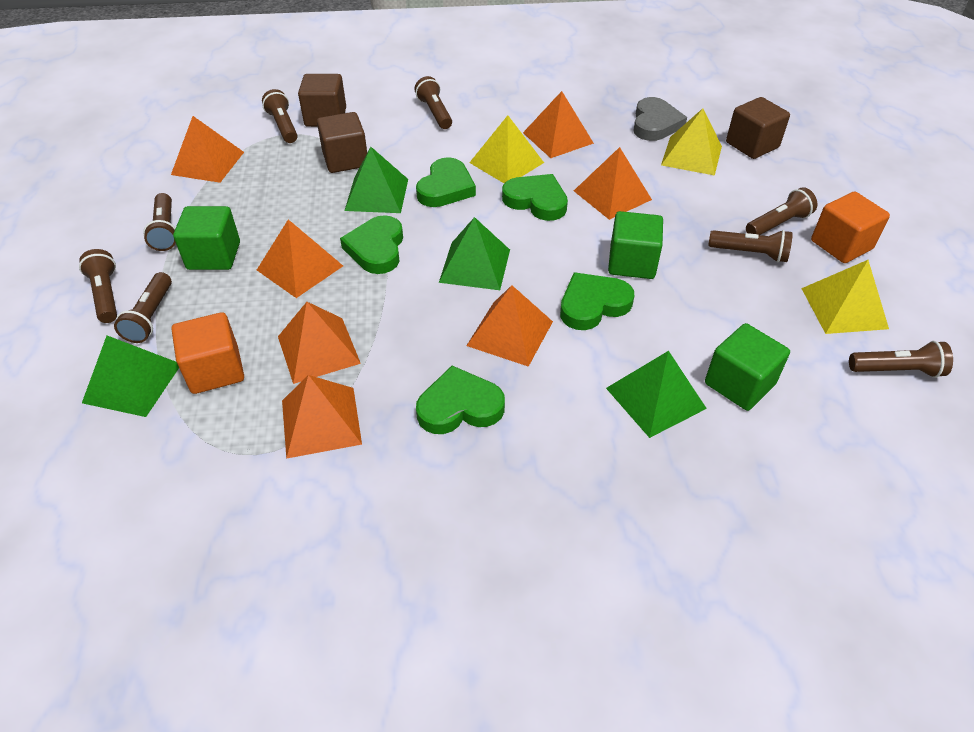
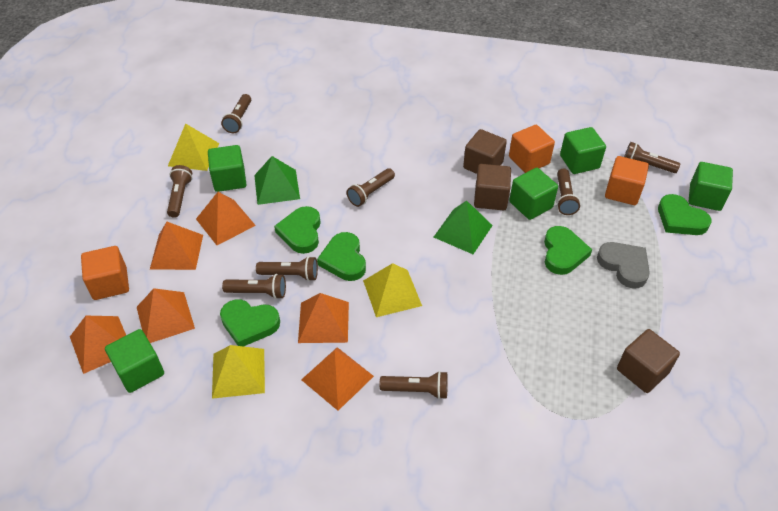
green cube: [173,206,240,270] [608,211,663,279] [705,323,790,411] = 3 -> [105,329,164,393] [208,145,247,192] [509,168,558,220] [560,127,606,174] [689,162,733,211] = 5
green pyramid: [82,336,179,417] [345,147,408,213] [439,217,510,290] [606,351,707,438] = 4 -> [254,156,300,205] [434,201,493,254] = 2
orange cube: [171,312,244,394] [811,192,890,263] = 2 -> [81,246,129,300] [509,125,555,173] [605,156,649,205] = 3
orange pyramid: [171,116,244,183] [257,219,343,298] [278,302,361,384] [282,375,362,459] [466,285,553,367] [523,91,594,158] [574,147,652,220] = 7 -> [70,316,126,374] [137,288,195,343] [150,222,203,270] [196,192,256,245] [298,293,349,343] [301,347,374,411] = 6

